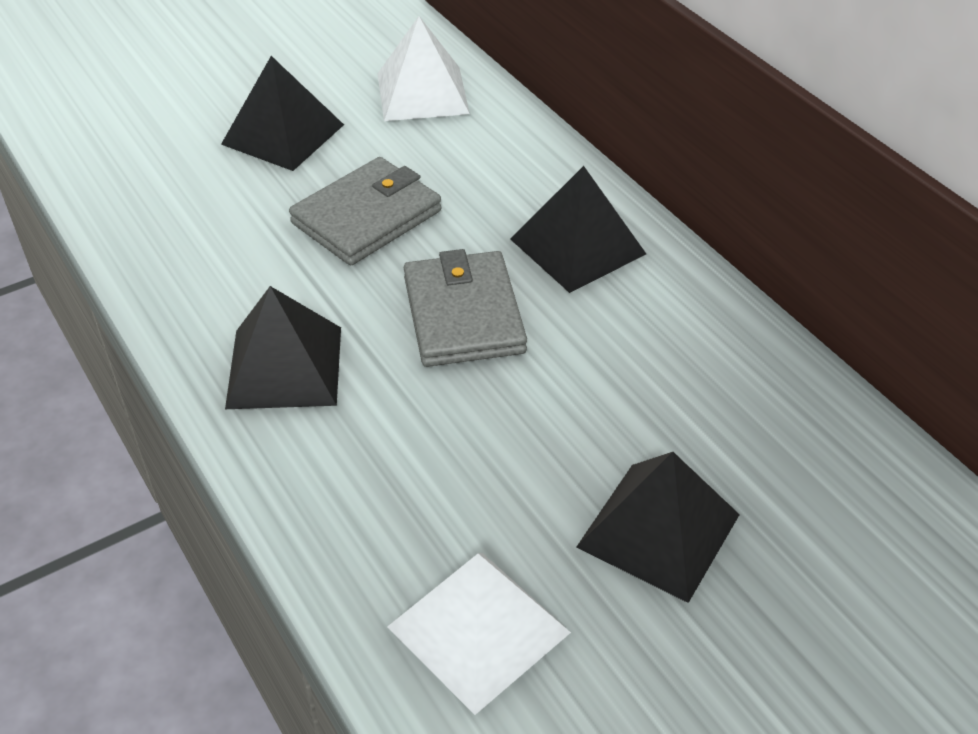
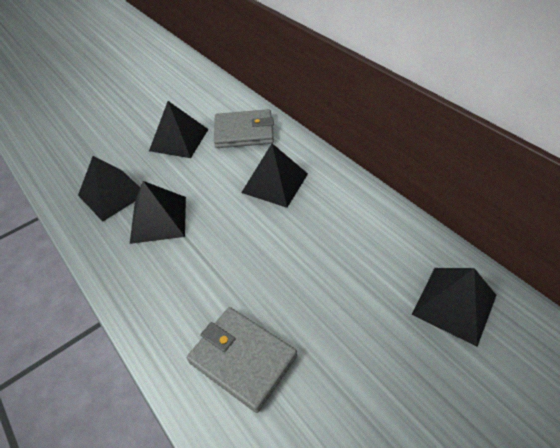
black pyramid: [221,56,344,171] [225,286,341,409] [510,166,646,293] [577,452,740,603] = 4 -> [78,156,140,222] [130,181,186,244] [149,101,208,158] [241,143,308,208] [412,268,496,347] = 5
white pyramid: [377,16,470,121] [387,553,571,715] = 2 -> none = 0

